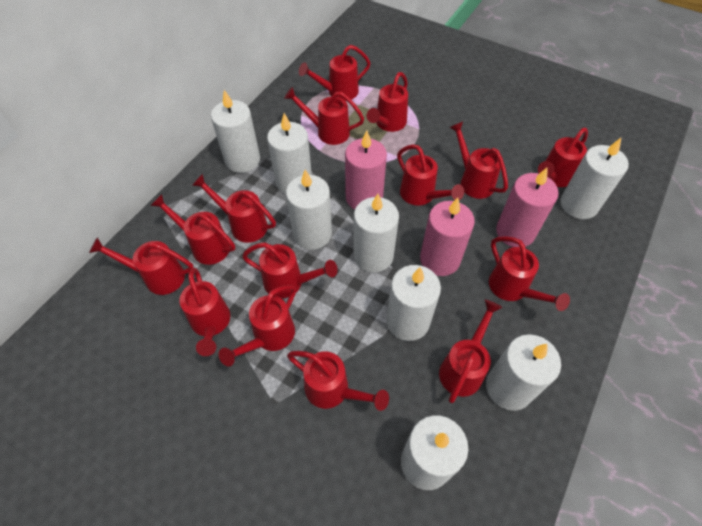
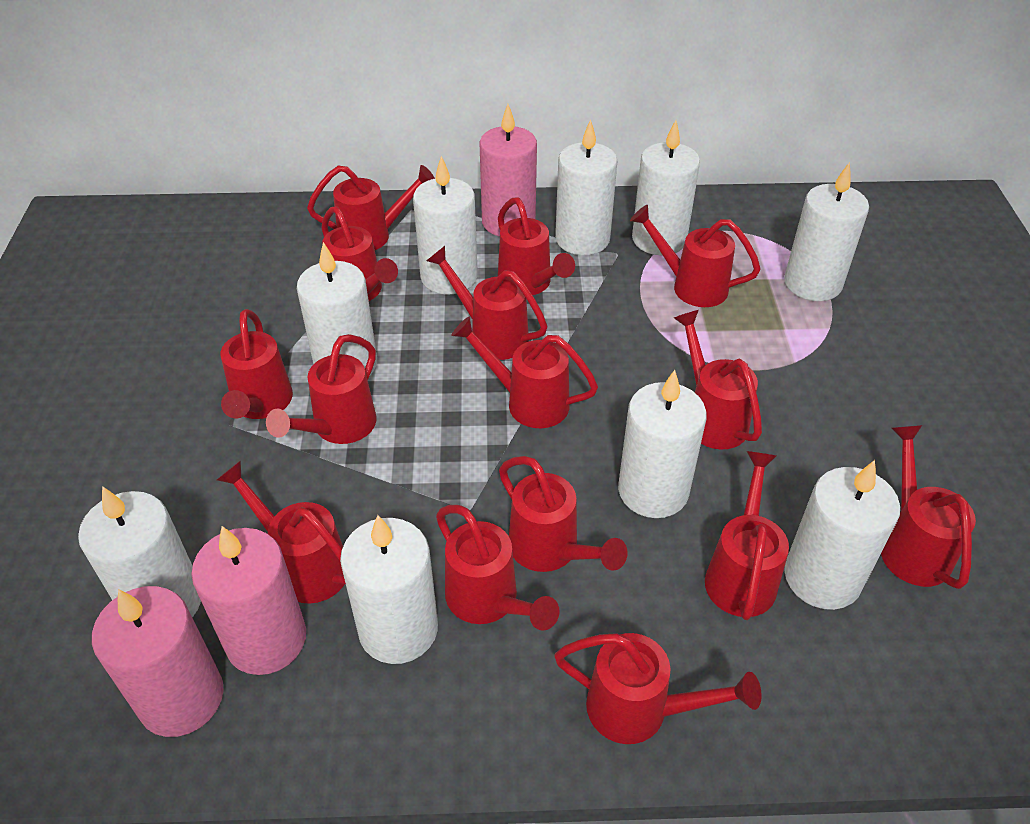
white candle: [211,90,260,173] [267,113,312,194] [286,169,332,250] [353,194,399,272] [386,265,441,341] [401,415,468,490] [486,334,561,411] [561,138,629,219] = 8 -> [78,486,201,618] [297,242,377,375] [340,515,438,664] [413,156,478,294] [555,119,617,255] [618,370,707,518] [632,120,700,255] [784,162,869,301] [784,460,900,610] = 9

